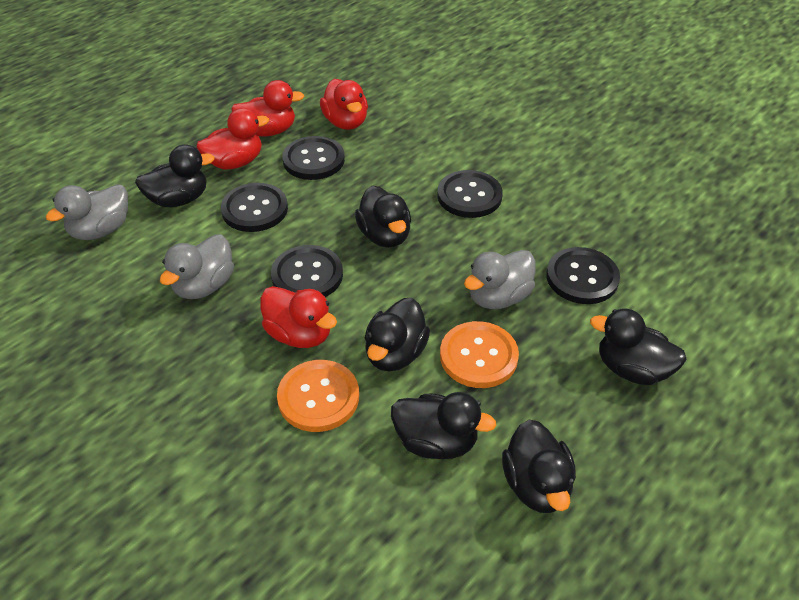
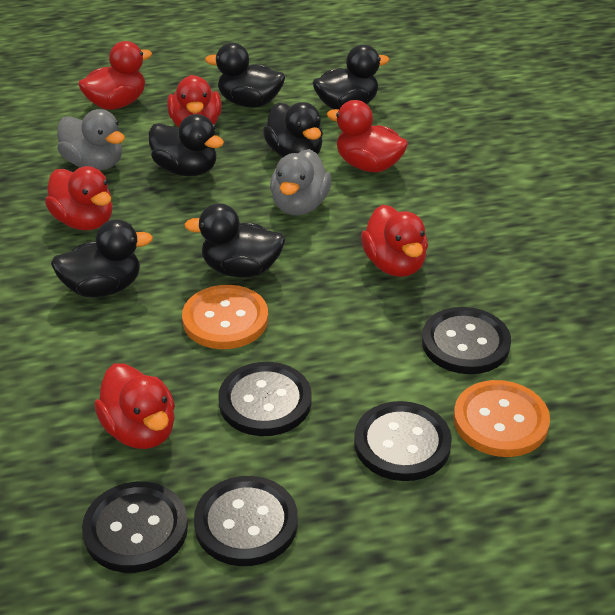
grey duck: [46,184,128,240] [160,234,234,299] [464,250,536,309] = 3 -> [57,109,125,170] [270,149,331,215] = 2
red duck: [197,108,269,170] [231,80,304,136] [260,286,337,348] [320,79,368,130] = 4 -> [45,166,112,230] [78,41,152,110] [94,363,175,449] [167,75,222,128] [327,100,408,172] [361,205,428,277] = 6

